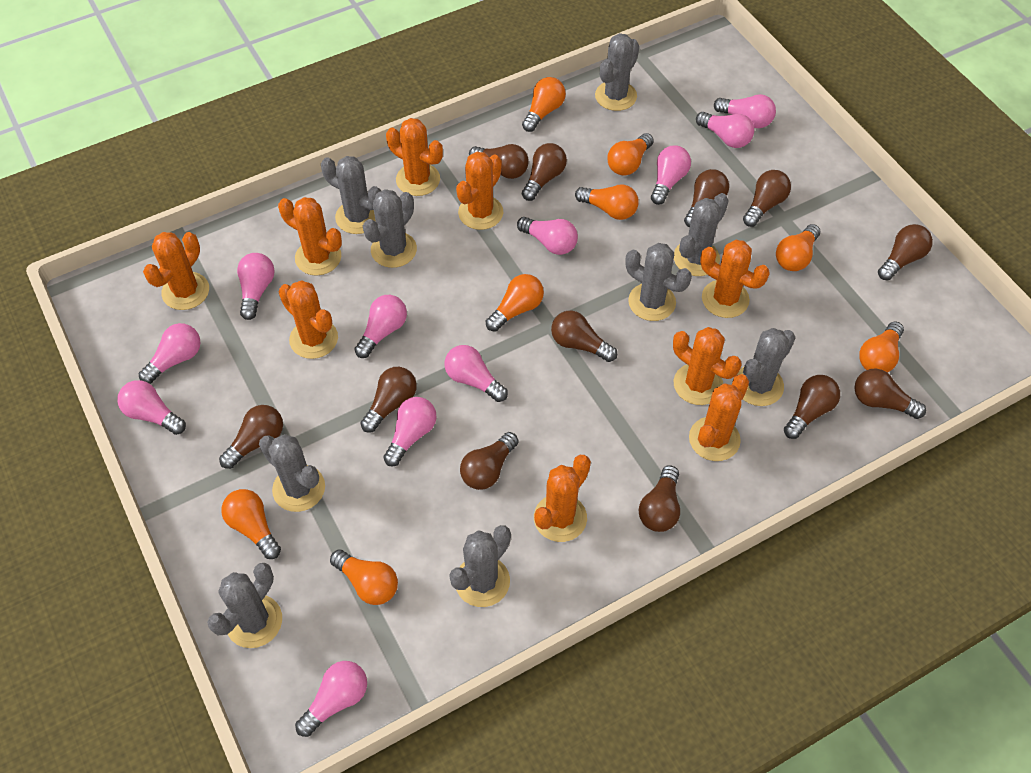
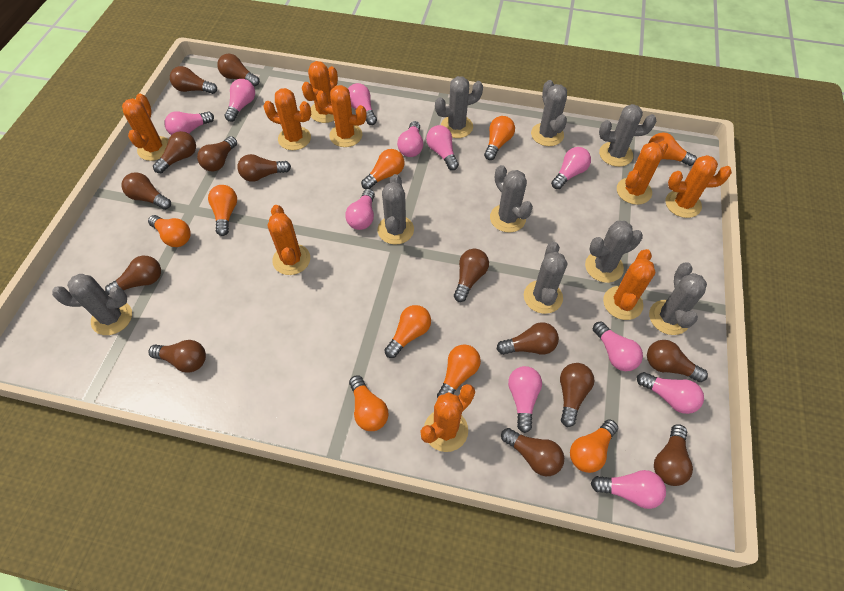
brown light bulb: [219,405,283,469] [360,367,417,433] [460,432,519,490] [469,144,529,179] [522,143,567,201] [551,311,617,362] [639,465,680,532] [684,169,729,228] [743,170,791,227] [784,375,840,439] [854,369,926,419] [878,224,933,280] = 12 -> [105,256,161,296] [121,172,171,210] [148,340,206,373] [153,131,196,173] [170,66,217,94] [197,136,237,172] [217,54,260,86] [237,154,291,182] [454,249,489,302] [497,322,559,355] [501,428,564,476] [560,363,595,427] [647,340,708,382] [654,424,693,486] = 14
orange light bulb: [221,489,281,559] [330,549,398,605] [486,274,544,332] [522,77,566,132] [575,184,639,220] [607,133,654,176] [776,224,821,271] [859,322,904,373] = 8 -> [148,215,190,247] [208,185,237,236] [349,375,389,431] [361,149,405,189] [384,305,431,358] [437,344,481,398] [484,116,515,160] [570,419,618,473] [649,132,697,166] = 9

